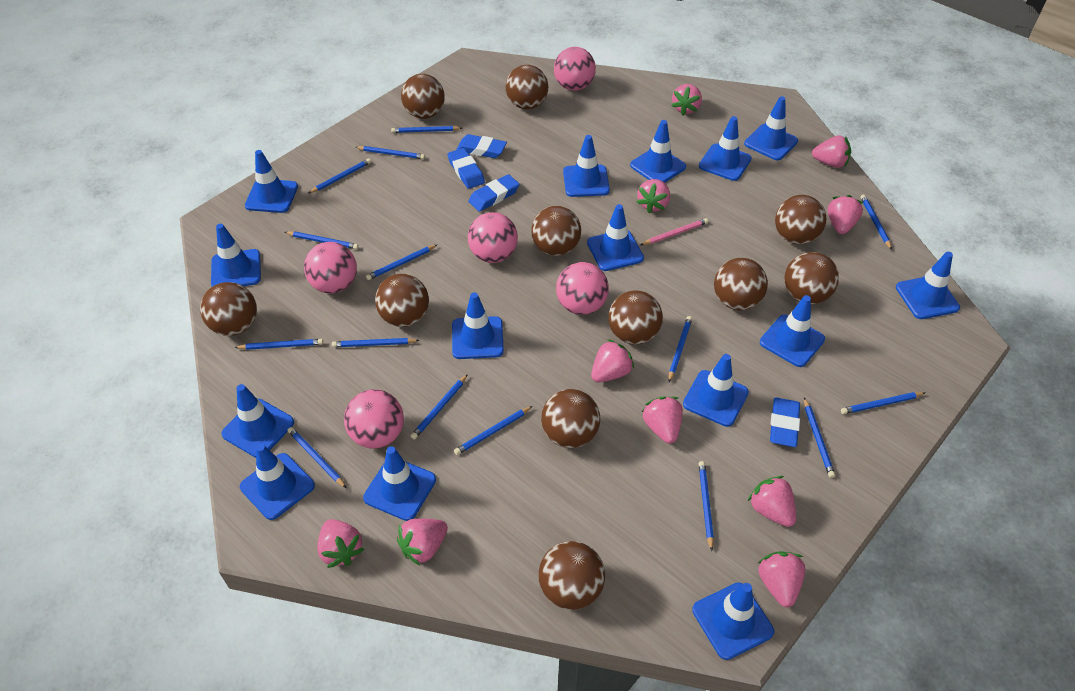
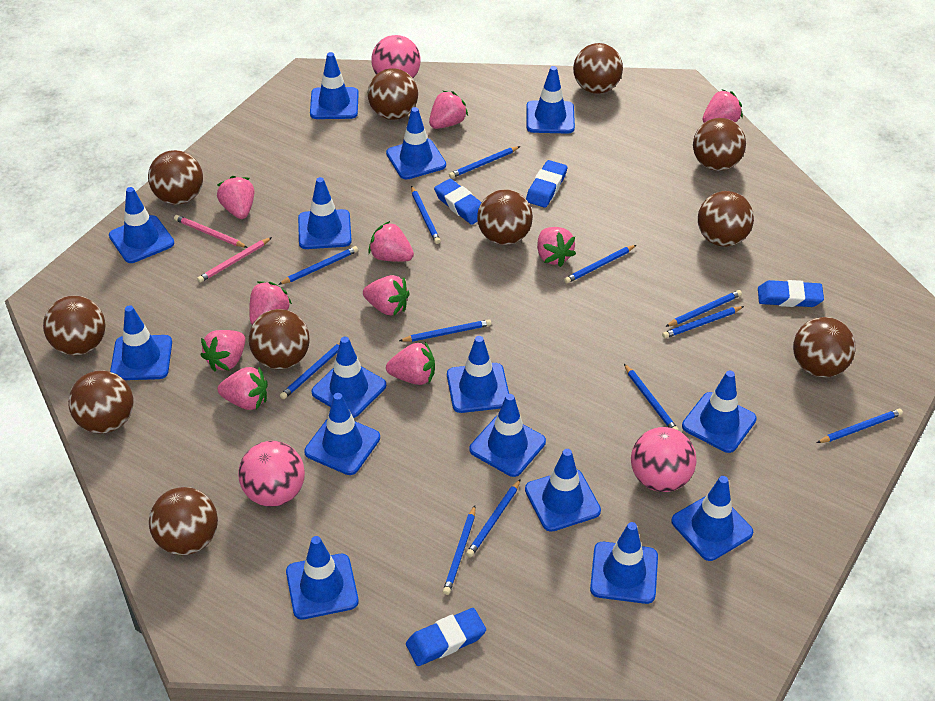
blue pencil: [234,339,323,350] [285,231,359,249] [288,427,347,488] [308,158,371,194] [332,338,420,347] [355,146,425,159] [366,245,437,280] [391,126,462,133] [411,374,468,439] [454,406,533,455] [668,316,692,382] [699,461,714,551] [804,398,835,478] [841,392,925,414] [860,195,892,250] = 15 -> [278,246,358,285] [280,343,340,399] [399,319,491,342] [411,186,441,244] [443,505,476,595] [449,146,520,178] [466,479,521,557] [564,245,636,283] [624,364,679,431] [662,306,744,338] [665,290,742,327] [817,409,903,443] = 12
pink ball: [304,242,357,294] [344,389,404,449] [468,212,518,263] [554,47,596,91] [556,262,609,315] = 5 -> [238,441,305,507] [371,35,420,78] [631,427,697,492] = 3
pink pencil: [640,218,708,245] = 1 -> [174,215,248,248] [197,237,272,283] = 2

